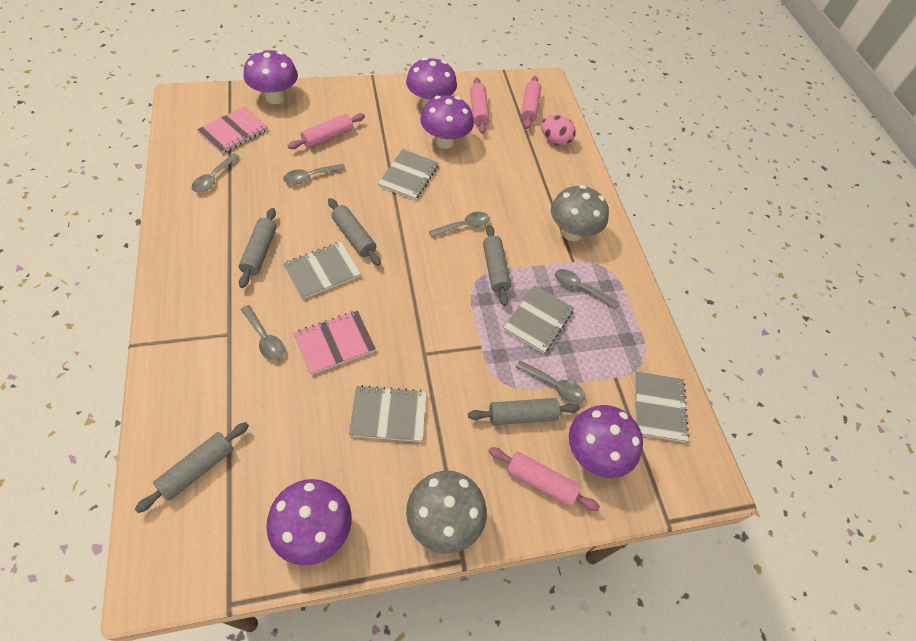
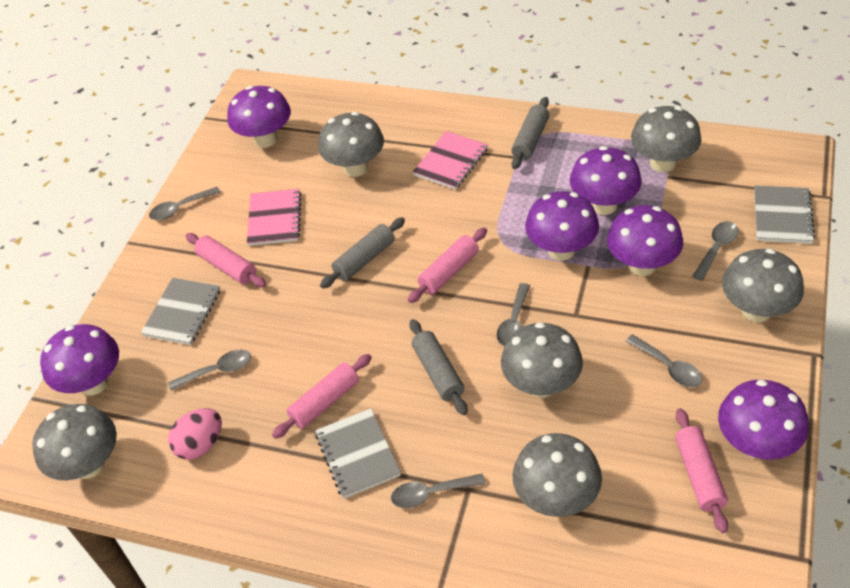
grey mushroom: [406,471,487,554] [551,185,609,241] = 2 -> [32,404,117,481] [318,112,384,177] [501,322,583,398] [512,433,602,517] [631,106,701,172] [722,249,804,322] = 6
grey notebook: [283,242,361,300] [349,385,427,442] [378,149,439,200] [504,285,574,354] [635,371,689,443] = 5 -> [141,278,221,345] [315,408,401,499] [754,185,815,244] = 3
grey rolling pin: [135,422,249,513] [239,208,276,288] [328,198,381,266] [468,398,580,425] [483,225,511,306] = 5 -> [320,217,405,289] [410,319,467,415] [511,97,549,169] = 3
purple mushroom: [244,50,298,104] [266,479,352,565] [406,58,457,108] [420,95,474,149] [569,405,643,478] = 5 -> [40,324,119,395] [227,86,291,148] [525,191,599,261] [570,146,642,215] [607,205,683,276] [718,379,809,460] = 6

